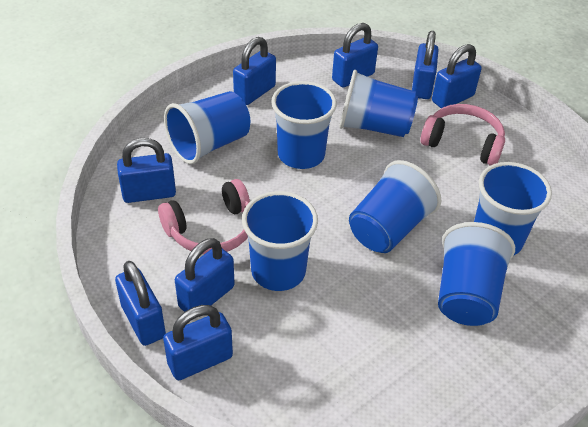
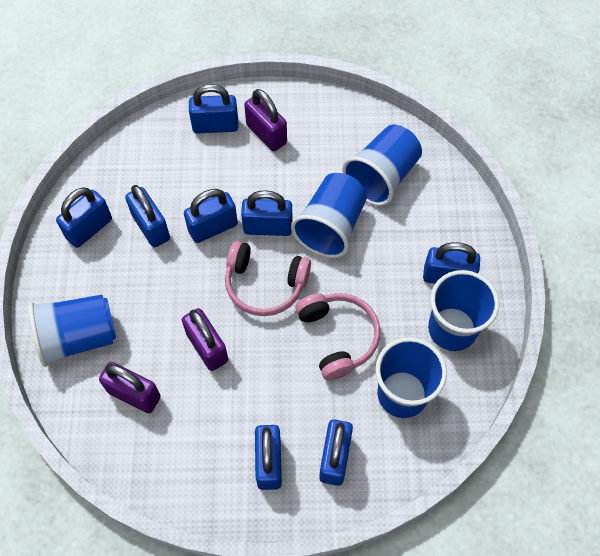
blue cup: [164,91,251,164] [242,191,318,291] [271,81,337,169] [339,70,418,137] [349,160,441,253] [438,222,515,326] [474,162,552,255] = 7 -> [29,295,116,367] [291,173,367,258] [342,125,422,206] [375,337,447,418] [428,270,499,351] = 5
purple padlock: none = 0 -> [99,362,161,413] [182,308,228,371] [244,89,287,151] = 3

